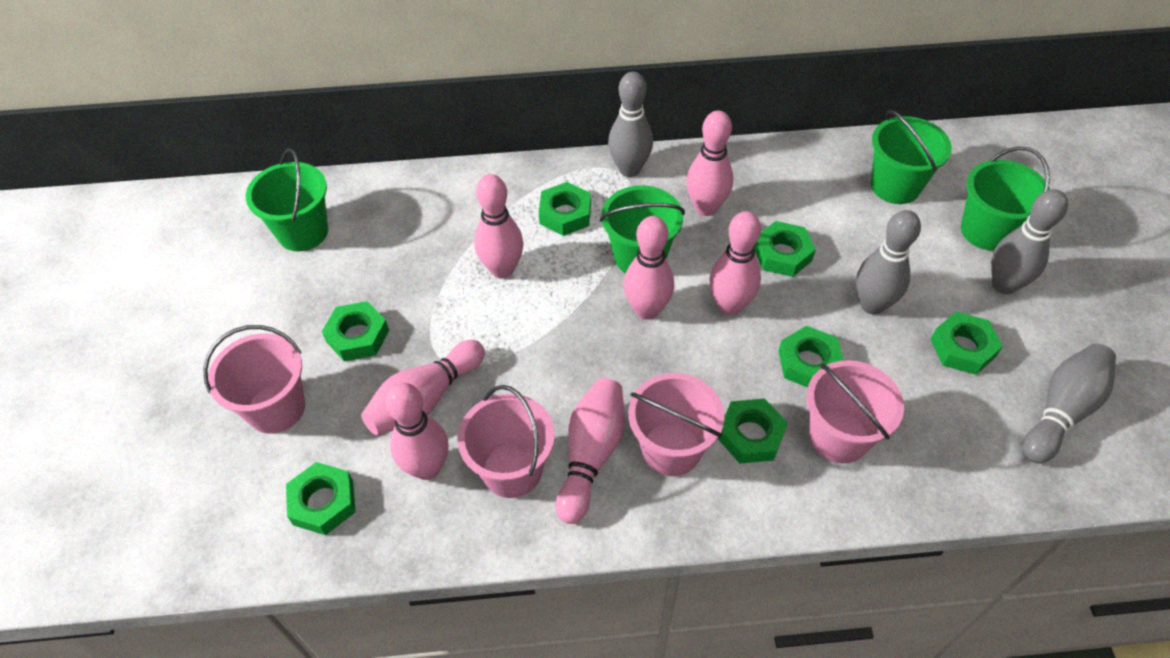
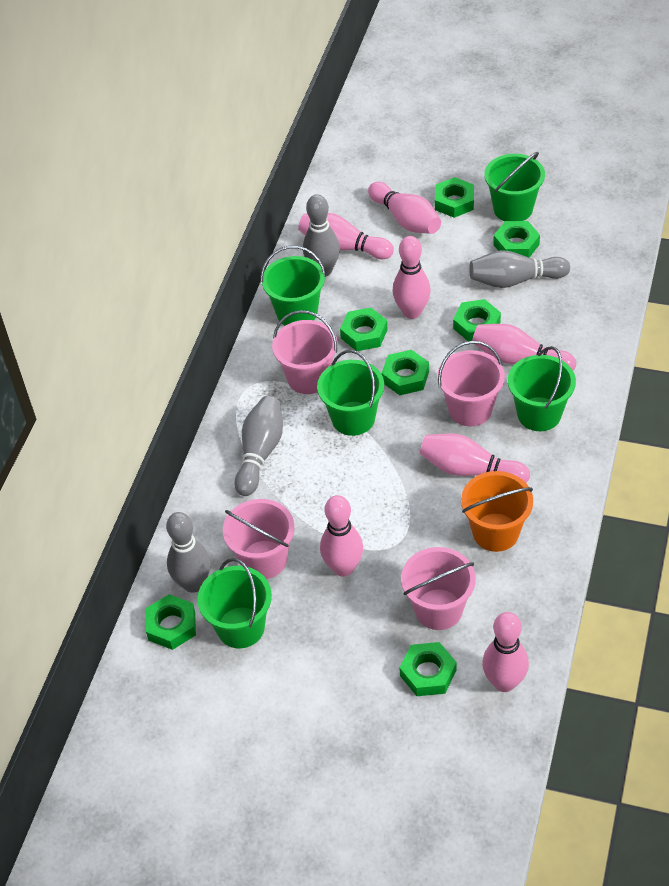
green bucket: [246,148,328,252] [600,186,685,273] [871,110,952,204] [961,147,1050,251] = 4 -> [197,558,272,648] [261,246,326,326] [317,350,384,436] [485,152,545,221] [508,346,576,431] = 5
orange bucket: none = 0 -> [461,471,533,552] = 1

